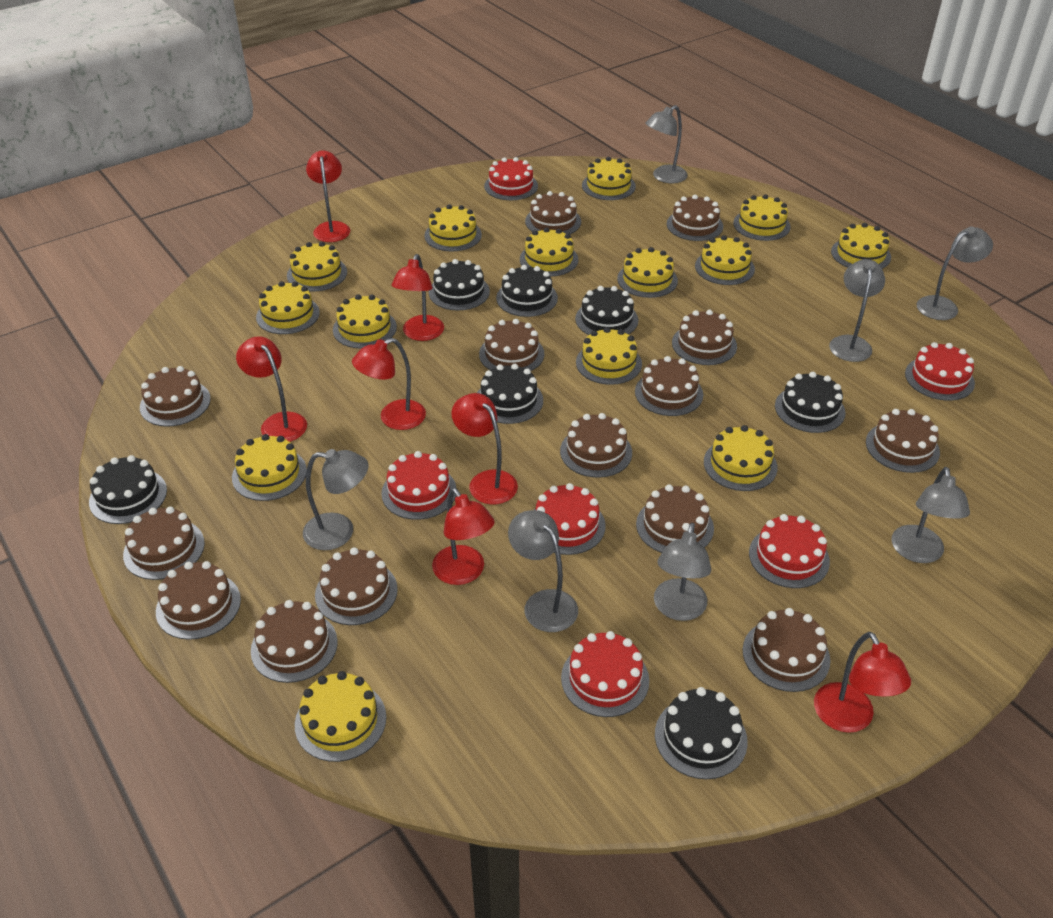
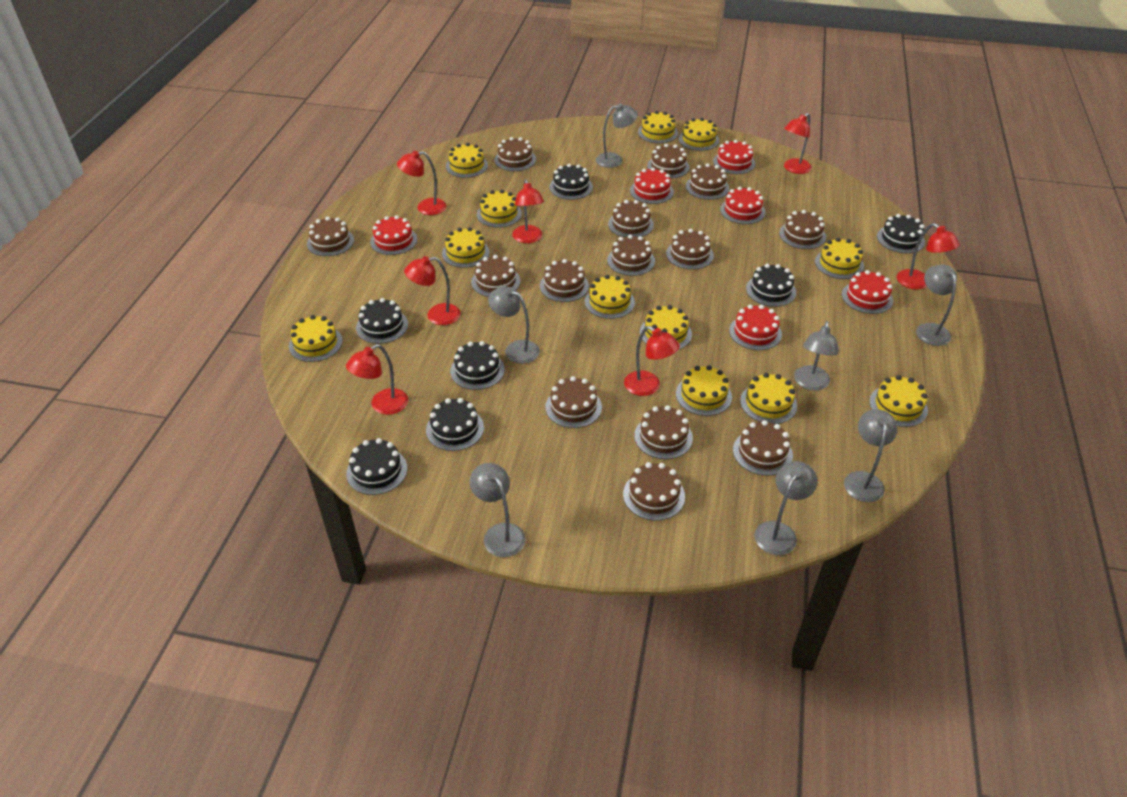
yellow cake: [232,434,307,501] [256,281,320,334] [287,242,347,292] [295,671,386,762] [333,294,397,348] [424,204,482,251] [520,227,578,276] [576,327,642,385] [582,157,636,200] [617,247,678,298] [695,235,755,285] [704,425,778,491] [733,194,791,241] [831,223,891,269] = 14 -> [289,315,343,362] [442,227,489,268] [446,143,488,178] [477,190,522,228] [585,275,635,319] [638,111,678,143] [640,305,692,350] [676,365,732,416] [679,118,719,151] [740,373,797,424] [815,238,864,279] [869,375,928,427] = 12

